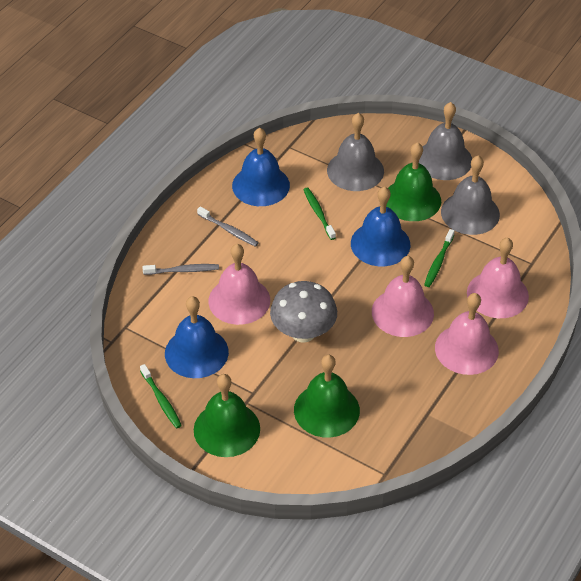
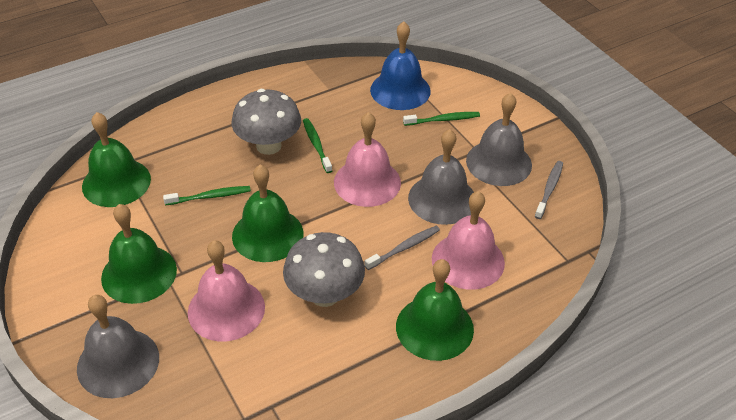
blue bell: [165,296,229,378] [232,128,290,206] [351,186,410,266] = 3 -> [370,21,431,110] = 1
green bell: [194,374,260,457] [294,355,360,438] [386,142,441,221] = 3 -> [82,112,151,207] [101,204,177,304] [232,165,303,262] [396,259,474,361] = 4
grey mushroom: [270,281,337,343] = 1 -> [232,89,301,155] [283,232,365,307] = 2
pink bell: [208,244,270,325] [372,256,434,337] [435,293,499,375] [467,237,529,318] = 4 -> [188,240,265,341] [334,112,401,207] [432,191,505,290] = 3

